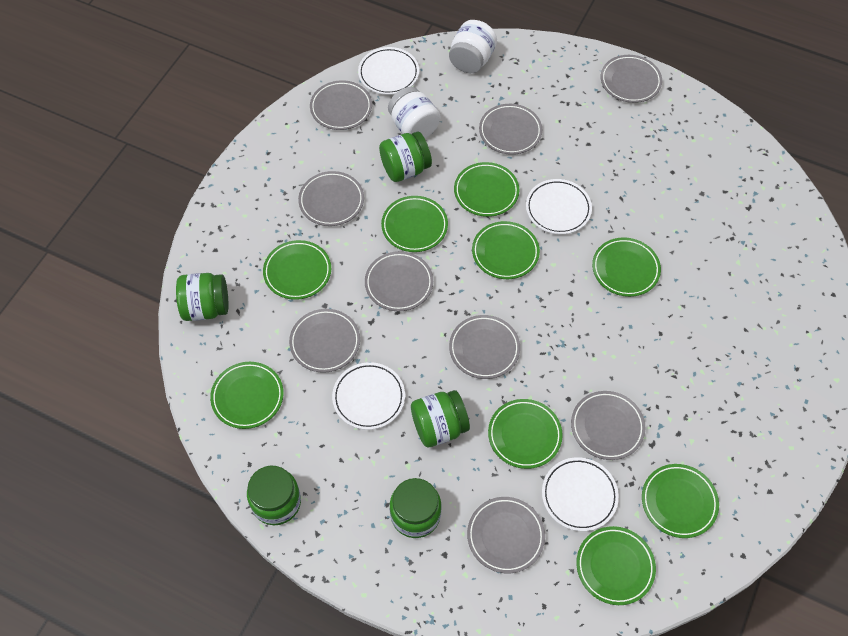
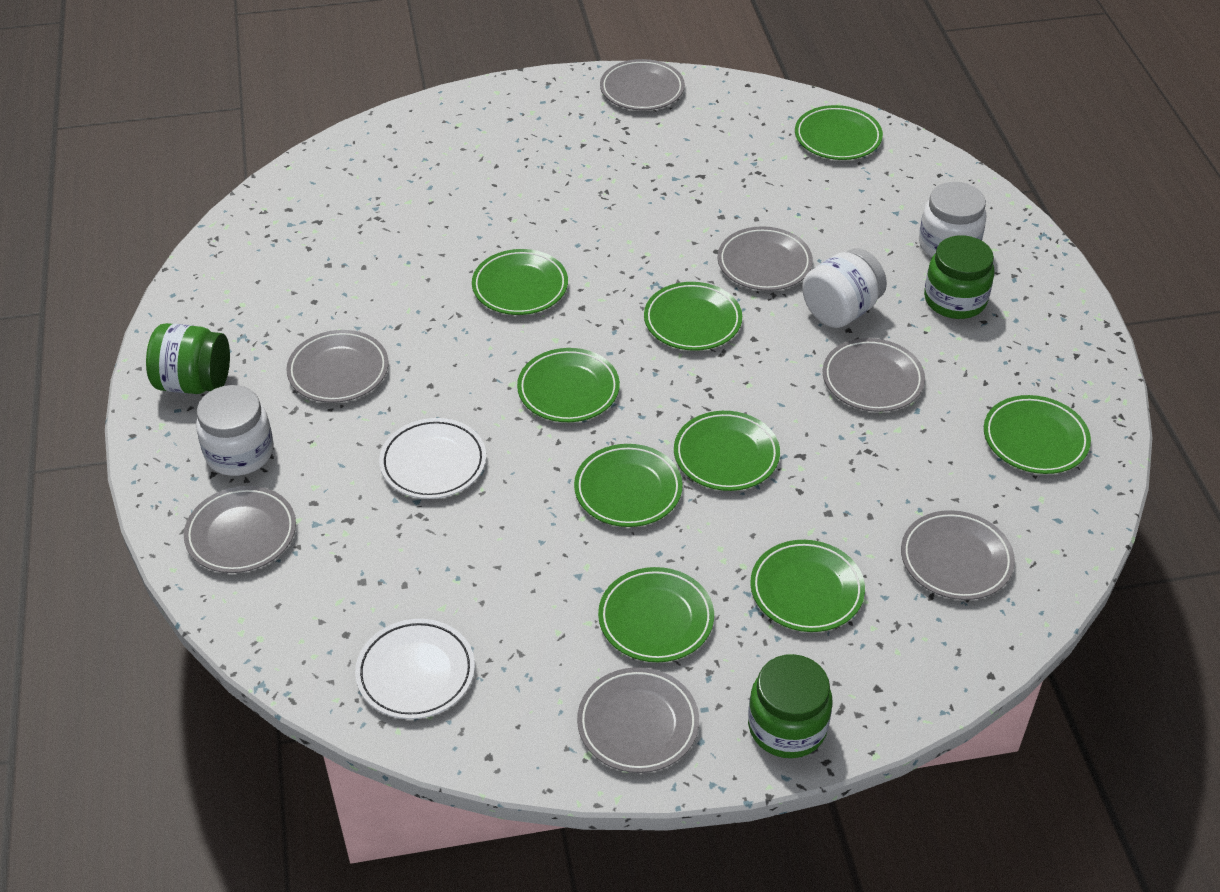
green jar: [176,273,228,321] [247,466,301,525] [379,132,432,182] [390,478,441,538] [411,390,470,447] = 5 -> [146,323,230,394] [748,654,832,758] [924,235,994,319] = 3
grey plate: [289,309,360,373] [298,171,364,226] [310,80,372,130] [365,251,433,311] [449,315,520,379] [467,497,545,573] [479,104,542,155] [571,391,645,460] [601,55,662,103] = 9 -> [184,486,296,573] [286,330,389,403] [577,667,699,773] [600,59,685,111] [717,226,813,291] [823,338,925,412] [901,510,1015,600] = 7
white jar: [388,87,441,138] [449,20,497,73] = 2 -> [196,385,274,476] [802,248,887,328] [919,182,986,257] = 3
white plate: [332,362,405,430] [358,47,419,95] [526,179,592,234] [542,457,619,531] = 4 -> [355,619,475,719] [379,418,486,499] = 2

